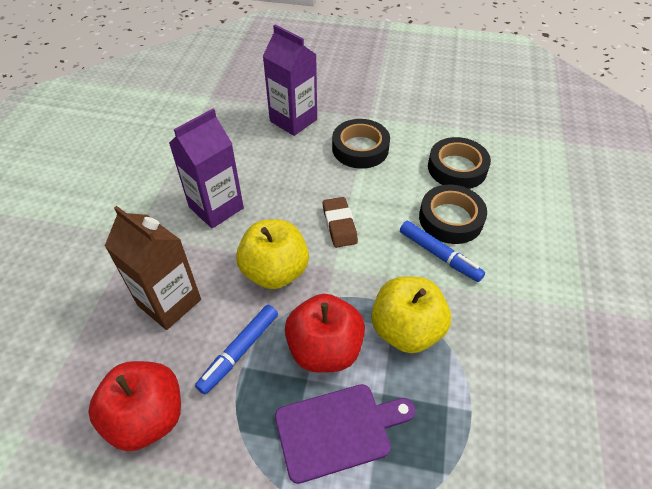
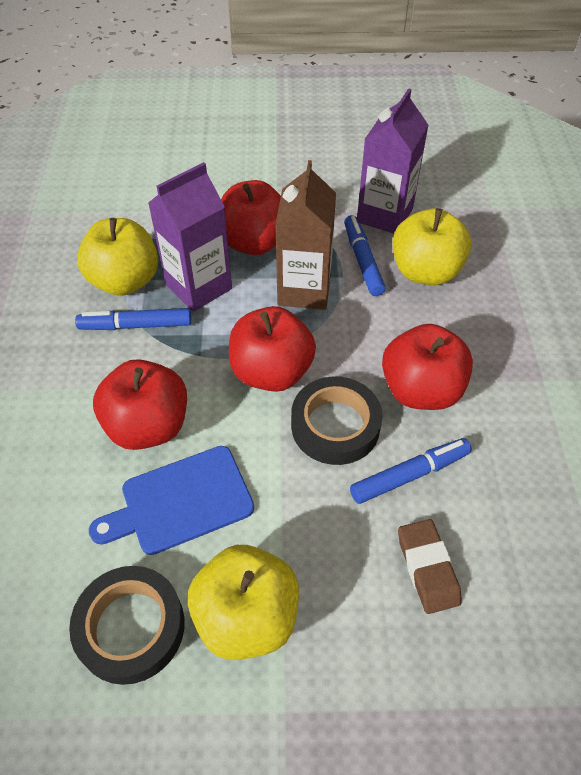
black tape: [332,119,390,169] [419,184,487,244] [428,137,491,189] = 3 -> [69,566,185,685] [291,377,383,465] = 2
blue cutting board: none = 0 -> [89,446,254,555] = 1
blue marker: [195,305,278,395] [400,221,485,282] = 2 -> [75,308,191,330] [344,215,386,296] [350,438,472,504] = 3
purple cutting board: [275,384,416,484] = 1 -> none = 0
red apple: [88,361,181,452] [285,294,365,373] = 2 -> [93,359,187,450] [221,180,281,255] [229,306,316,392] [382,324,473,410] = 4
yellow apple: [236,219,309,289] [371,277,451,353] = 2 -> [77,218,158,296] [188,545,299,660] [393,208,471,285] = 3

